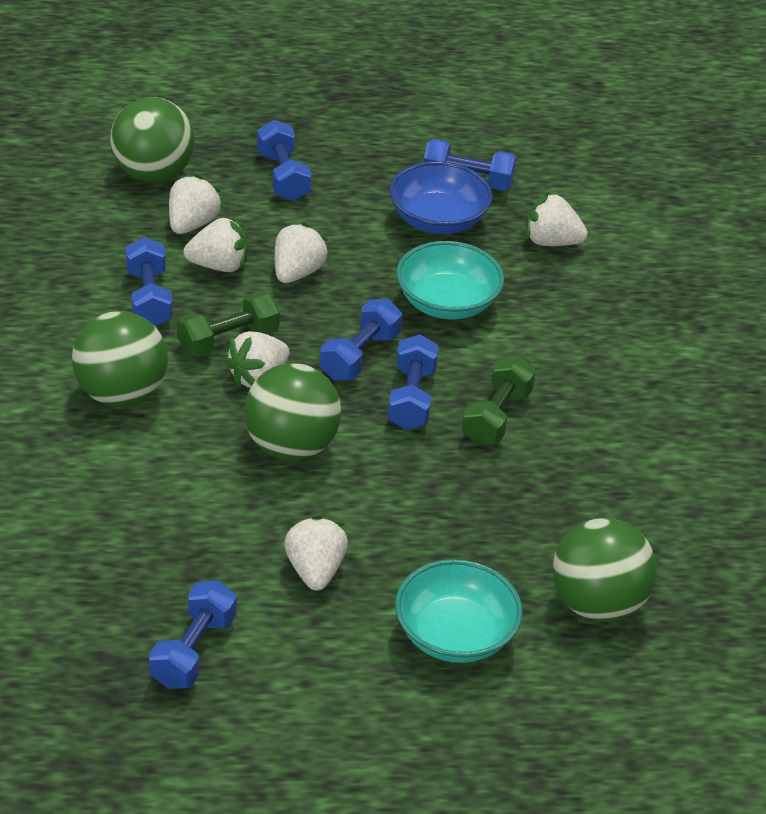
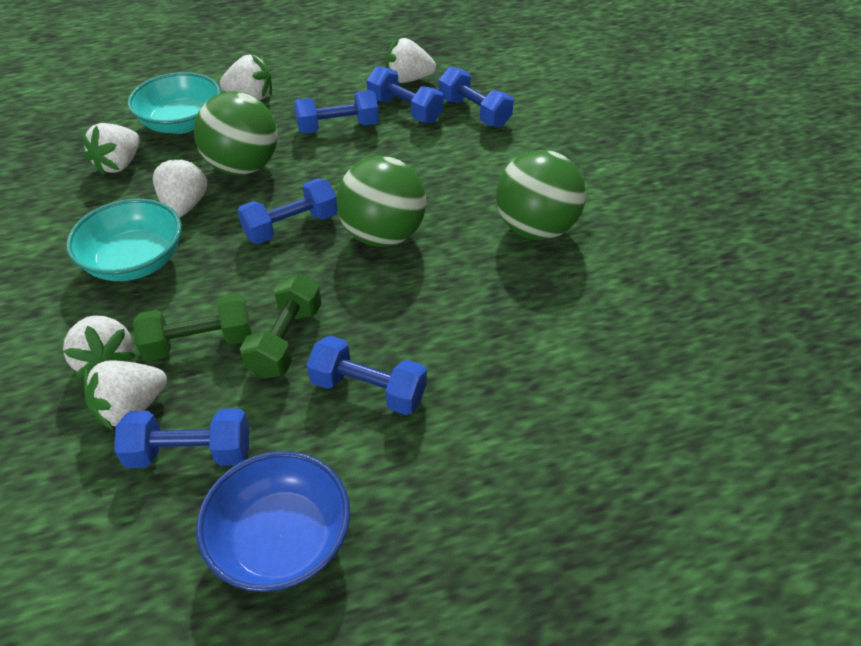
green ball: [72,311,168,407] [110,97,195,182] [244,363,341,461] [553,518,657,622] = 4 -> [194,91,278,175] [337,156,426,247] [496,150,586,240] = 3

